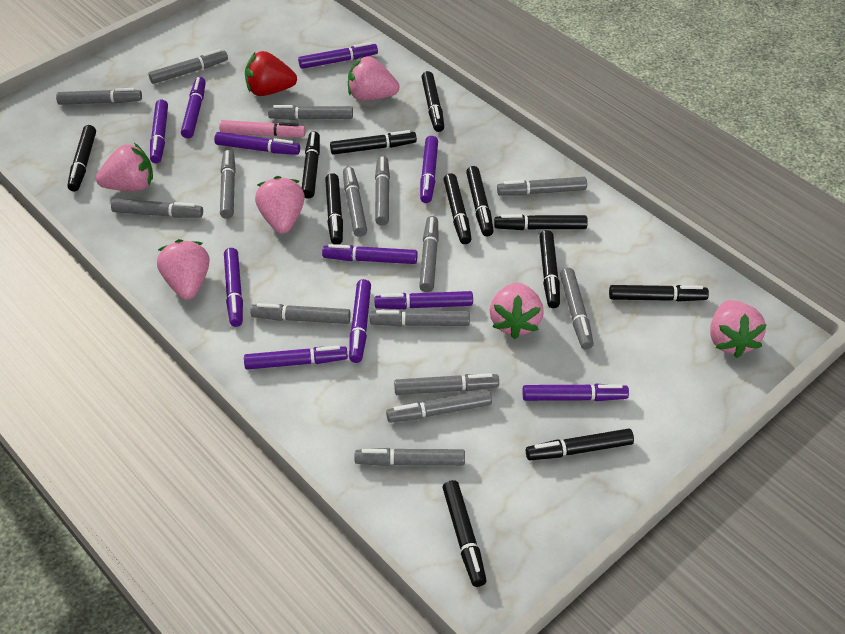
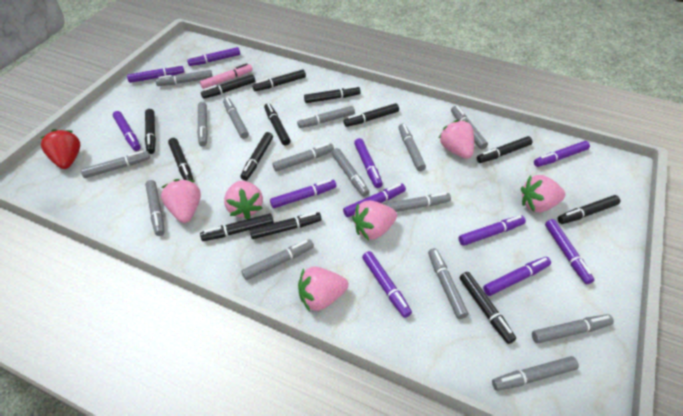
black marker: [67,125,96,192] [302,131,320,199] [325,173,343,245] [330,130,417,155] [422,71,444,132] [442,480,487,587] [443,173,472,244] [466,166,494,236] [494,215,588,230] [526,429,634,460] [539,230,560,308] [609,285,709,302] = 12 -> [145,109,156,154] [168,138,194,180] [200,213,274,241] [201,74,255,99] [240,132,273,181] [249,212,322,239] [252,70,306,91] [264,103,291,146] [304,86,361,103] [343,103,399,127] [460,272,516,344] [477,136,533,163] [558,195,620,224] = 13

